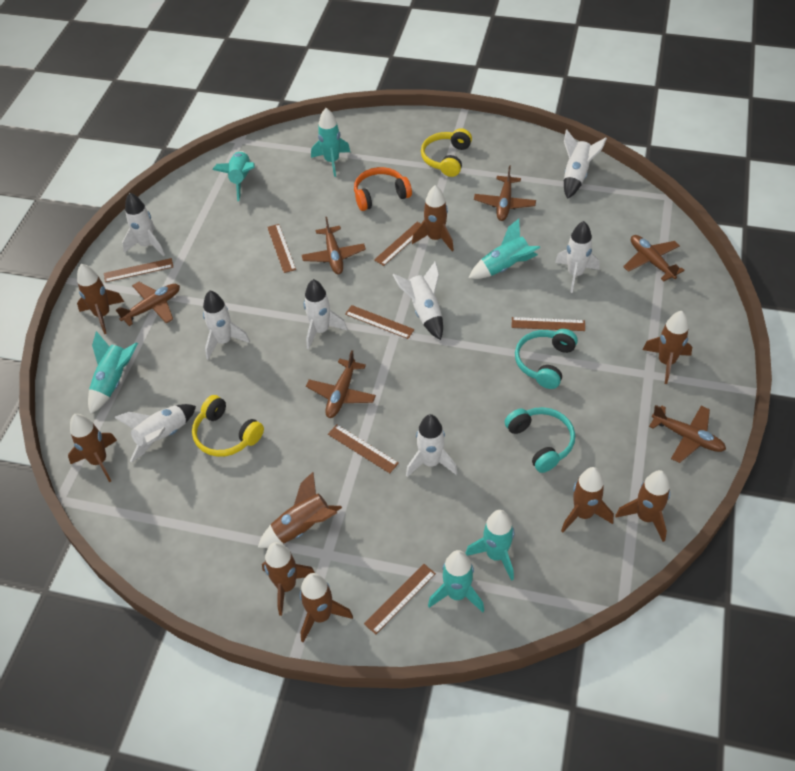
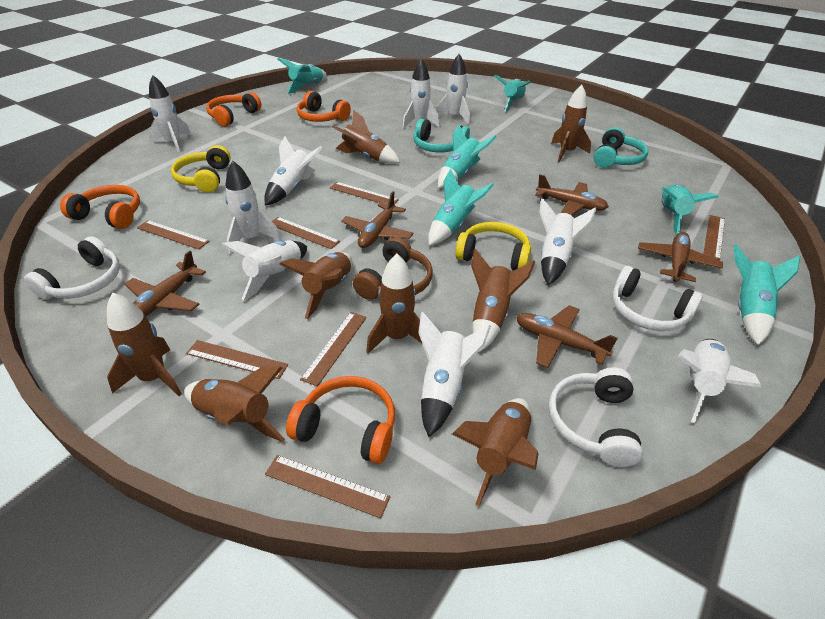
brown headphones: none = 0 -> [353,237,433,300] = 1
brown plane: [116,282,180,326] [302,217,366,274] [306,350,376,418] [474,166,536,221] [623,235,685,281] [649,405,726,463] = 6 -> [125,250,206,317] [341,191,413,248] [516,305,618,368] [535,174,609,215] [638,232,723,282] = 5
brown rocket: [68,414,117,482] [77,264,124,334] [258,472,342,548] [262,542,315,616] [300,573,353,643] [412,185,454,252] [561,467,614,532] [615,470,670,542] [643,311,692,384] = 9 -> [107,293,182,396] [184,367,285,442] [279,252,352,319] [332,110,400,164] [366,254,422,354] [452,398,538,506] [471,249,535,352] [551,85,591,162] = 8
orange headphones: [354,167,412,211] = 1 -> [60,185,140,229] [206,92,261,127] [286,376,395,464] [297,91,351,122] = 4
white headphones: none = 0 -> [24,236,120,300] [549,367,643,467] [612,266,703,331] = 3
white rocket: [114,404,196,462] [122,193,165,256] [203,290,250,359] [304,279,347,350] [393,261,443,340] [406,414,457,477] [555,221,600,293] [564,130,607,199] = 8 -> [148,75,191,153] [221,240,307,301] [225,161,281,255] [264,137,323,205] [402,59,440,129] [418,312,491,437] [436,54,470,125] [539,198,596,285] [678,339,761,424] = 9

